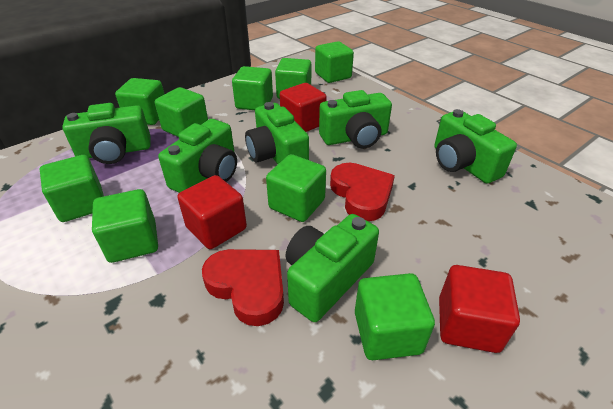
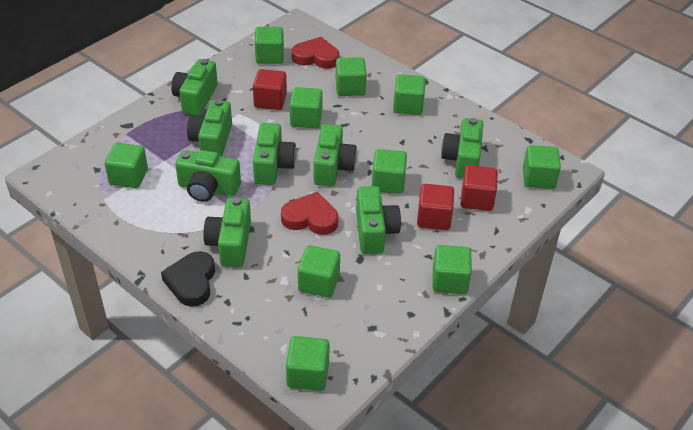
black heart: none = 0 -> [161,251,215,307] = 1
green camera: [62,103,151,164] [158,119,237,193] [245,102,309,164] [285,214,379,322] [319,90,392,149] [434,109,517,184] = 6 -> [171,59,218,116] [175,150,241,202] [187,99,232,157] [203,197,251,267] [253,123,296,185] [314,124,357,187] [356,186,401,254] [441,118,484,178] = 8
green cube: [40,155,104,222] [92,189,158,263] [115,78,164,125] [155,87,208,137] [232,66,273,110] [266,154,326,222] [275,58,311,99] [315,41,354,83] [355,273,435,360] = 9 -> [104,143,148,188] [255,27,284,64] [286,336,330,391] [290,87,323,128] [298,245,340,298] [336,57,367,96] [372,149,407,194] [393,74,426,115] [432,245,472,294] [523,145,561,189] = 10

